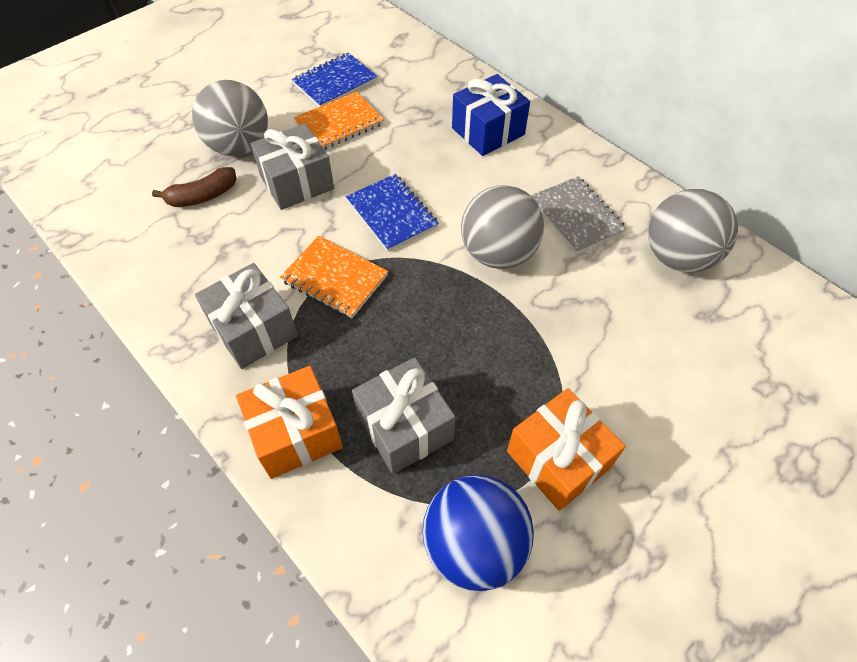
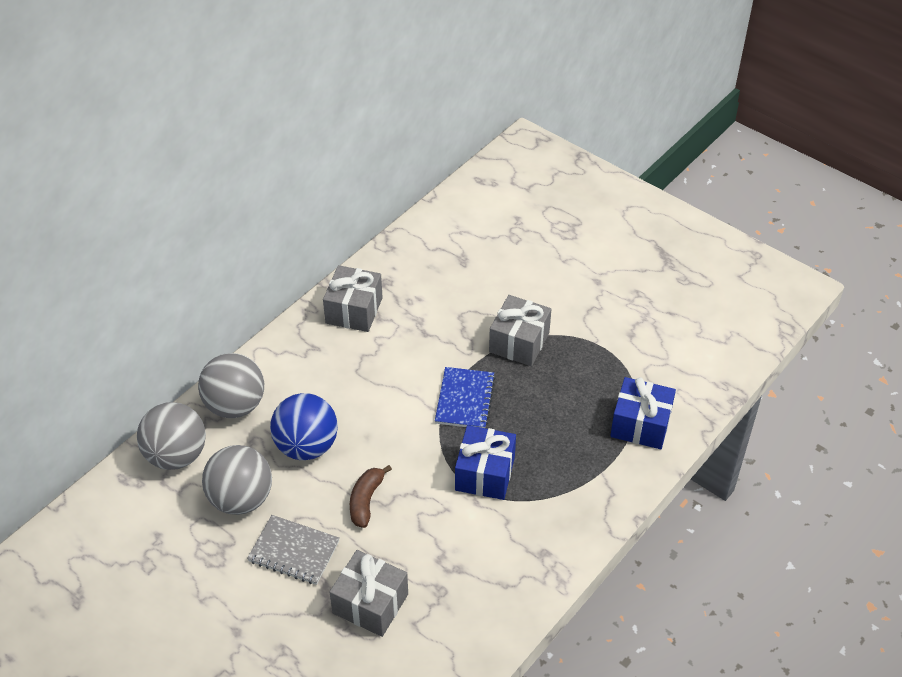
blue gift: [452,74,530,156] = 1 -> [455,425,516,500] [610,377,676,449] = 2
blue notebook: [292,53,377,107] [346,174,439,252] = 2 -> [435,367,496,428] = 1
orange gift: [236,366,343,479] [507,388,626,511] = 2 -> none = 0
orange notebook: [280,236,388,318] [294,92,384,150] = 2 -> none = 0

